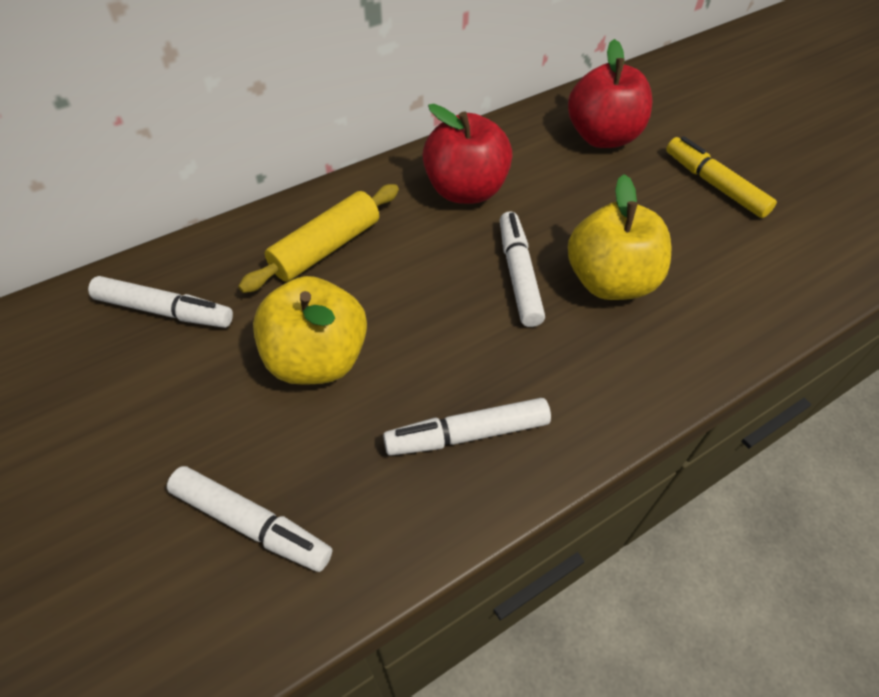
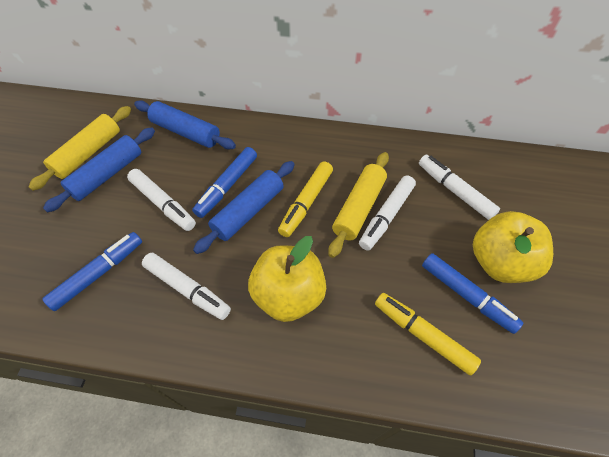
blue marker: none = 0 -> [43,232,142,311] [192,147,257,218] [422,253,523,334] = 3
blue rolling pin: none = 0 -> [43,127,155,212] [134,100,236,150] [193,161,295,254] = 3
red apple: [422,104,513,204] [568,39,653,148] = 2 -> none = 0
yellow marker: [666,136,777,218] = 1 -> [278,161,333,237] [375,293,481,375] = 2
yellow rolling pin: [238,184,399,293] = 1 -> [29,106,131,191] [328,152,389,258] = 2

